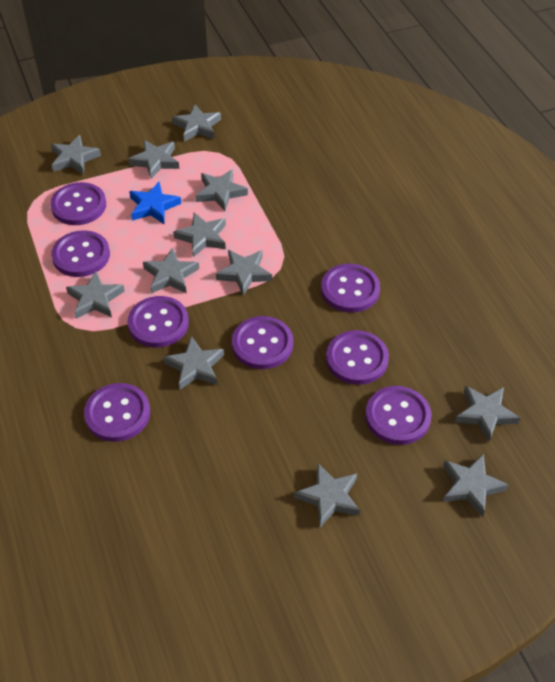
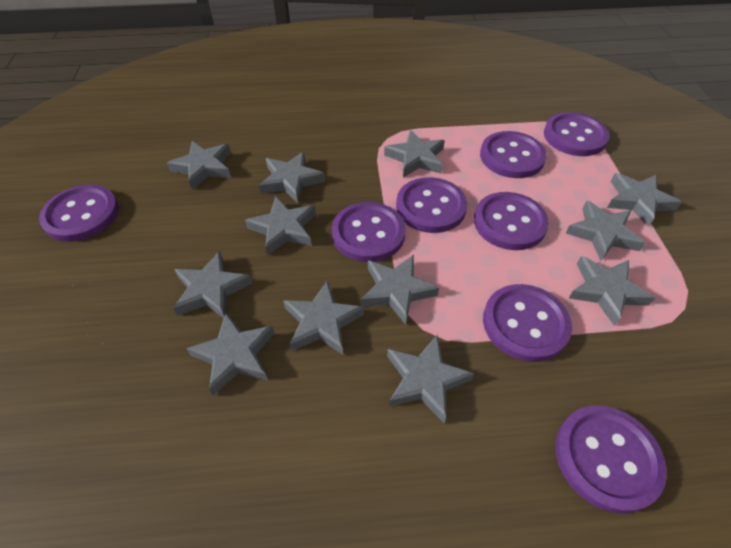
blue star: [129,182,181,224] = 1 -> none = 0

